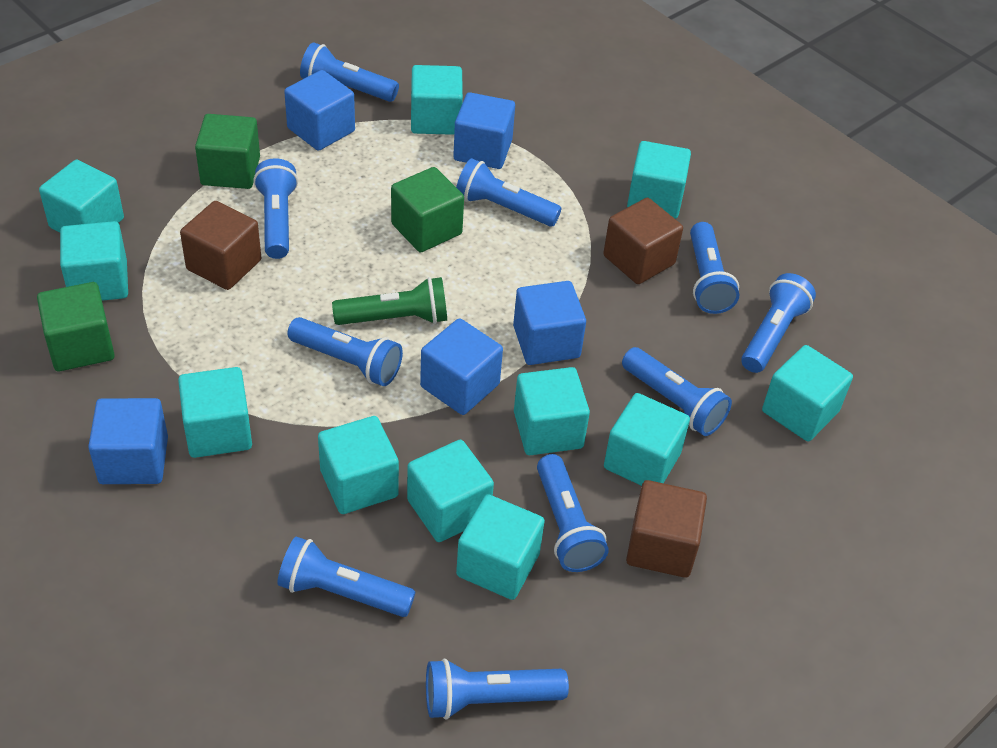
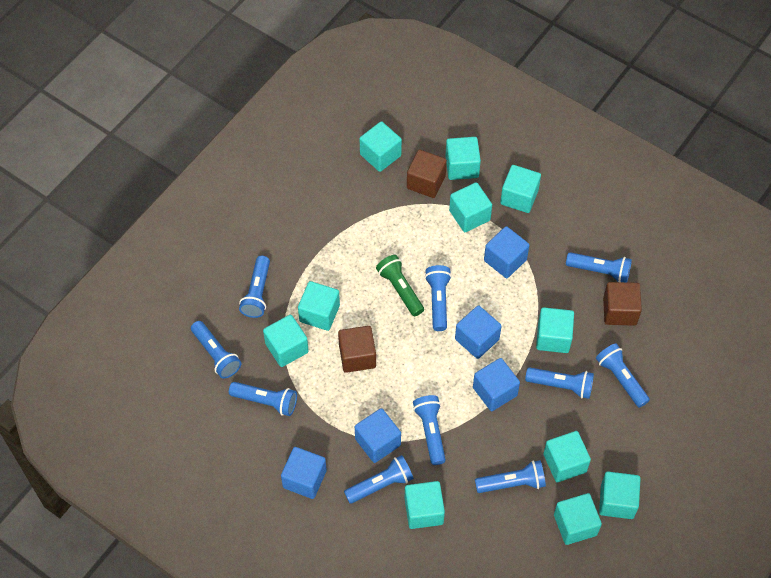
green cube: [37,282,115,371] [195,114,260,189] [391,167,464,252] = 3 -> none = 0

